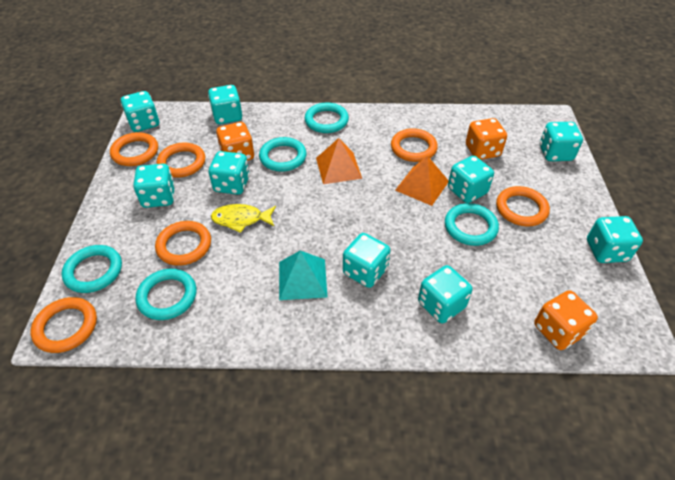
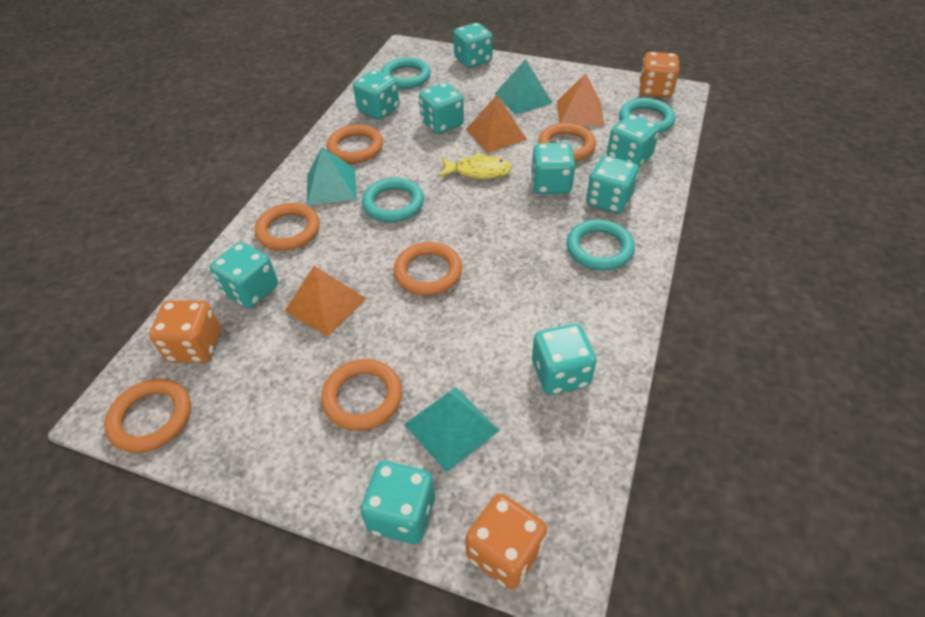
orange pyramid: [316,138,362,184] [395,155,449,206] = 2 -> [285,266,366,337] [466,95,527,153] [557,73,604,126] = 3
turquoise pyramid: [279,251,327,300] = 1 -> [307,147,357,205] [404,387,499,472] [495,59,552,115] = 3
turquoise ring: [61,245,122,293] [135,269,196,320] [259,137,306,172] [305,102,349,133] [445,203,499,246] = 5 -> [362,178,424,222] [381,57,431,89] [567,219,635,270] [619,98,675,133] = 4

